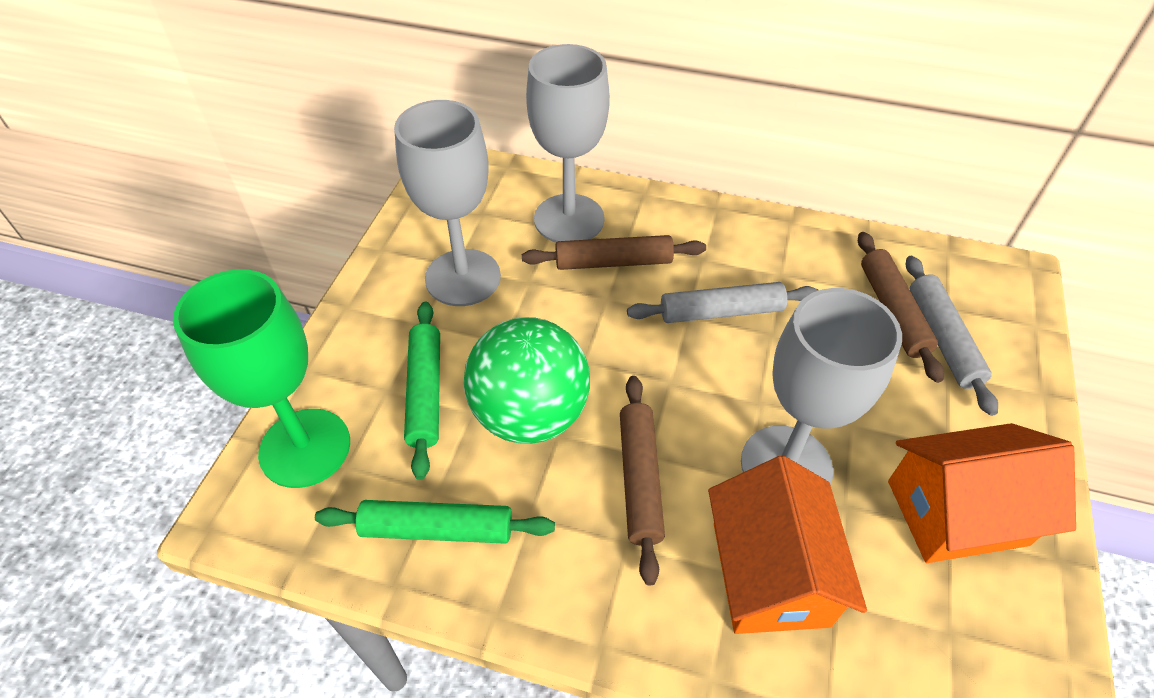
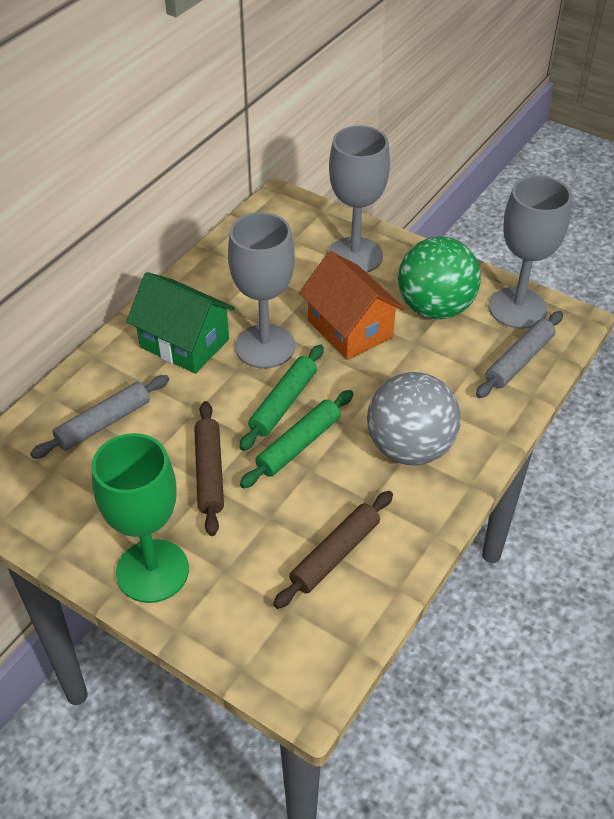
brown rolling pin: [522,235,706,270] [620,376,665,586] [858,232,944,383] = 3 -> [194,401,224,536] [273,491,393,609] = 2
green house: none = 0 -> [126,272,235,374] = 1
grey ball: none = 0 -> [367,372,461,465] = 1
orange house: [708,456,867,634] [888,423,1076,563] = 2 -> [299,251,405,360] = 1

